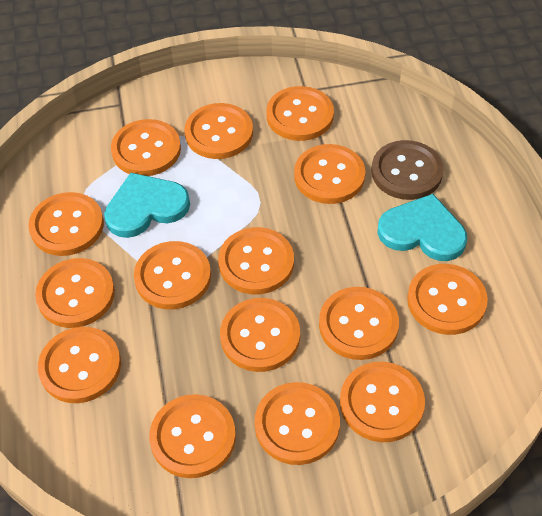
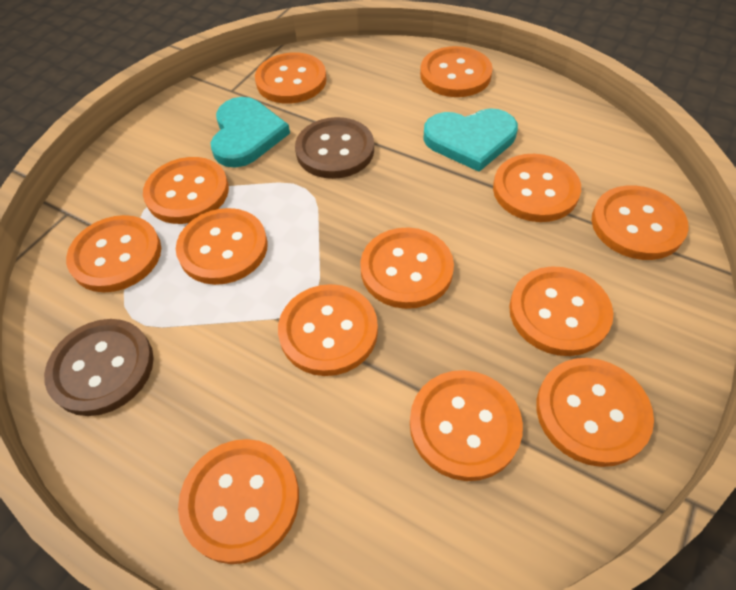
brown button: [372,140,444,200] = 1 -> [44,319,154,416] [295,117,374,179] = 2
orange button: [29,192,104,256] [35,258,115,328] [38,327,121,403] [111,119,181,176] [134,241,211,309] [149,394,236,478] [184,103,253,159] [218,227,294,294] [220,298,300,372] [254,382,340,465] [266,86,334,141] [294,144,365,204] [319,287,399,360] [340,362,425,442] [407,264,488,335] = 15 -> [66,215,161,292] [143,157,229,224] [176,208,268,285] [178,439,299,564] [255,53,327,104] [278,284,378,376] [360,227,454,309] [410,370,523,481] [420,46,493,97] [493,154,581,222] [509,267,613,356] [536,358,654,467] [591,185,689,260] = 13

